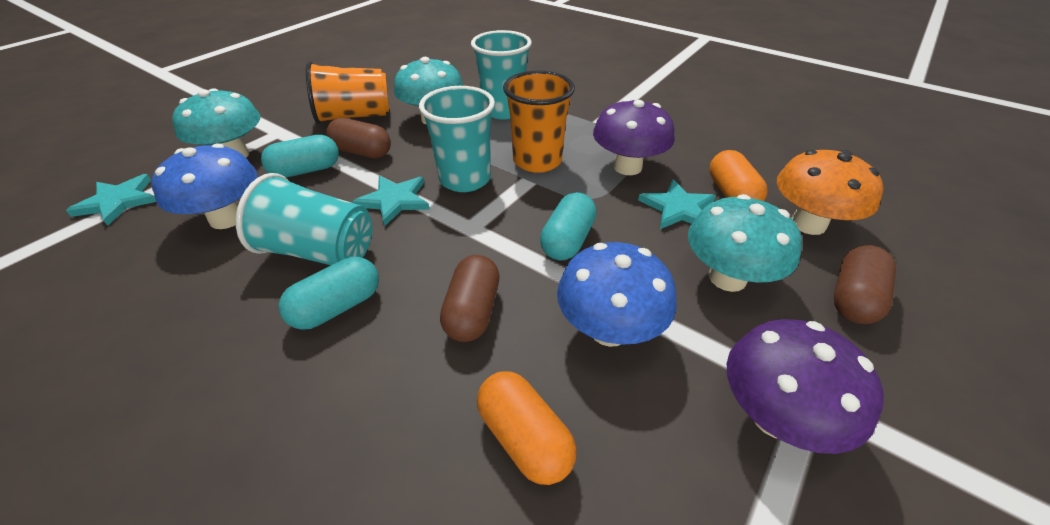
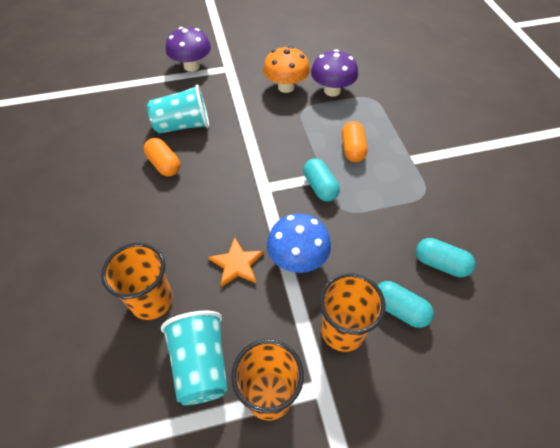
blue mushroom: [151,143,257,229] [557,242,677,347] = 2 -> [267,214,331,273] = 1
brown capsule: [326,118,391,158] [440,255,499,342] [834,245,896,324] = 3 -> none = 0
orange cup: [306,61,389,124] [503,70,575,173] = 2 -> [101,242,173,320] [231,339,304,420] [319,273,386,352] = 3
orange star: none = 0 -> [208,238,264,287] = 1
turquoise cup: [236,173,372,265] [419,86,495,192] [471,30,532,119] = 3 -> [147,85,209,134] [161,311,228,405] = 2
turquoise mushroom: [172,88,260,157] [394,57,464,125] [688,194,802,292] = 3 -> none = 0
turquoise star: [66,174,156,226] [352,176,430,226] [638,179,716,229] = 3 -> none = 0

